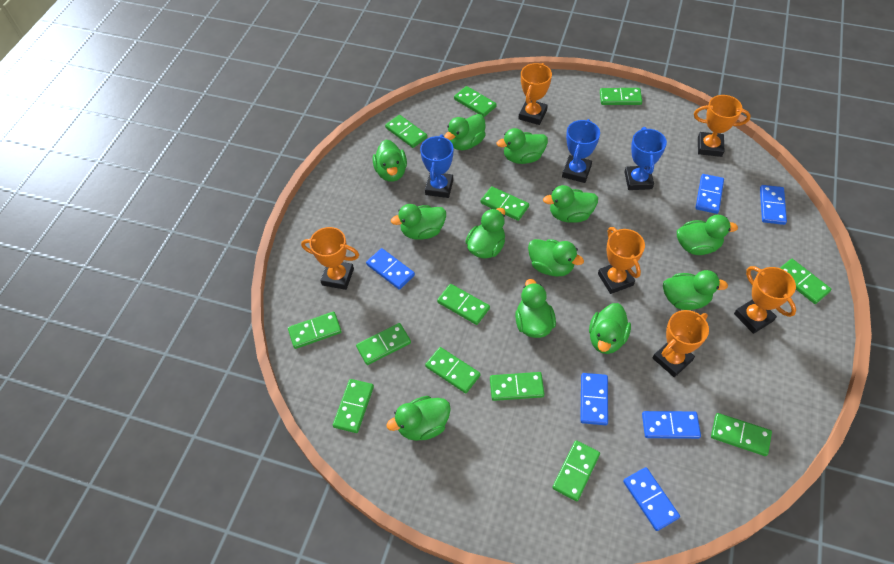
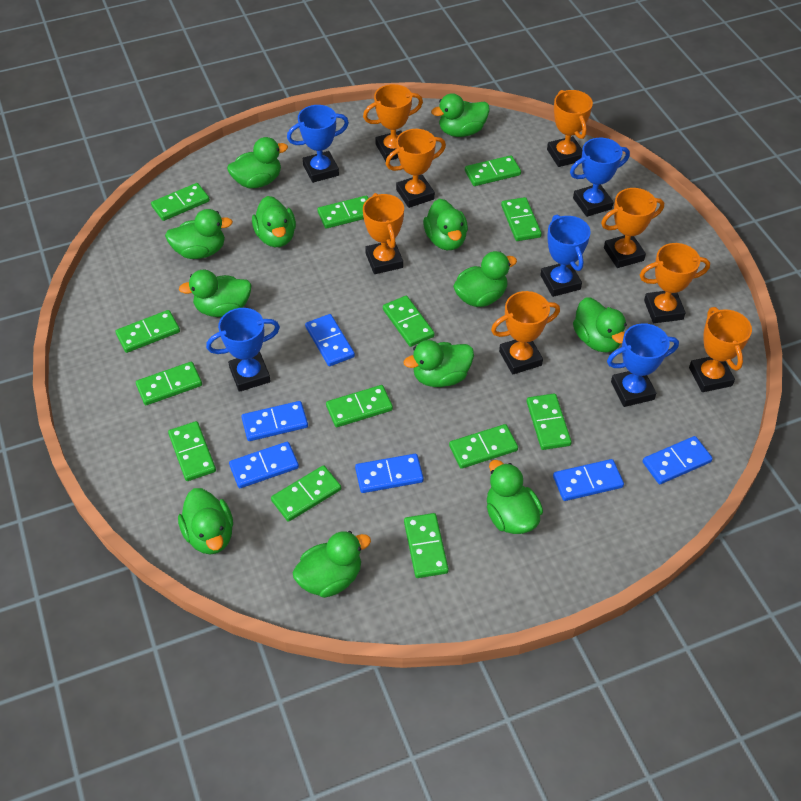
blue trophy: [420,134,453,198] [562,119,600,183] [625,127,667,190] = 3 -> [206,308,280,392] [287,105,349,183] [540,215,591,297] [570,138,630,217] [607,323,679,407] = 5
orange trophy: [301,227,359,290] [519,63,552,125] [598,227,645,294] [653,310,709,377] [694,95,751,157] [734,266,796,334] = 6 -> [363,84,423,161] [363,193,404,274] [386,129,446,208] [491,291,560,374] [547,90,593,167] [601,188,664,268] [640,243,710,323] [689,307,752,392] = 8

